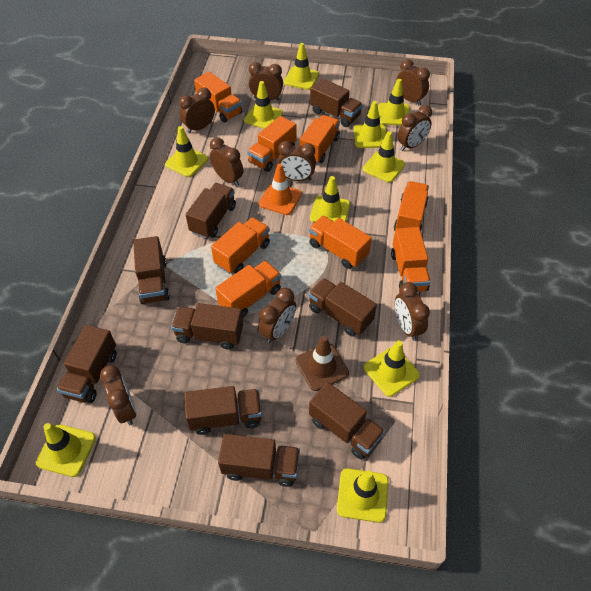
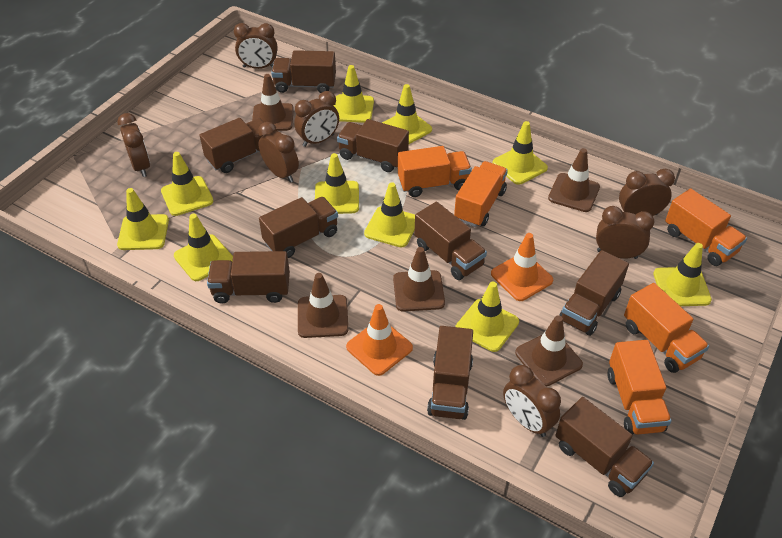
brown clock: [100,365,136,425] [179,88,215,133] [210,137,243,186] [249,62,283,101] [259,288,296,343] [277,141,316,181] [395,282,430,341] [396,59,430,106] [397,105,432,151] = 9 -> [117,113,150,177] [234,23,278,69] [258,122,299,183] [294,91,339,147] [503,365,561,437] [596,206,654,259] [619,169,675,216] = 7
brown traffic cone: [296,336,349,391] = 1 -> [252,74,294,131] [298,273,348,338] [393,247,445,312] [515,315,583,387] [548,148,600,212] = 5
orange traffic cone: [259,164,302,215] = 1 -> [346,304,413,376] [491,233,553,301] = 2
orange truck: [194,72,242,123] [211,217,270,274] [215,260,281,318] [247,116,297,172] [300,115,340,163] [309,216,372,269] [391,227,431,291] [394,181,429,231] = 8 -> [398,146,472,197] [454,161,508,227] [608,340,672,435] [624,283,709,373] [665,188,747,266] = 5

